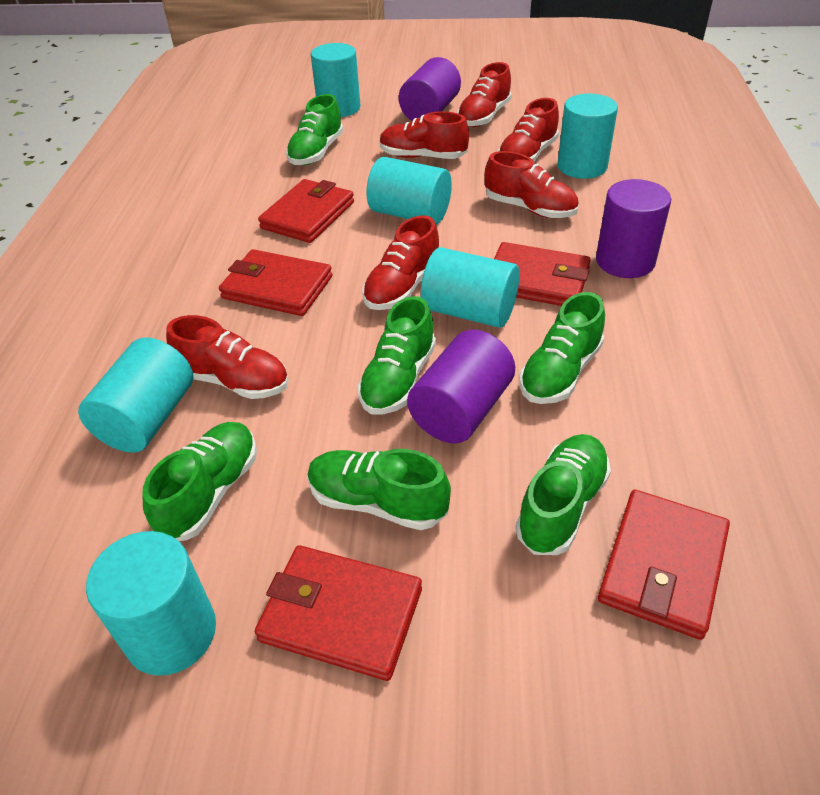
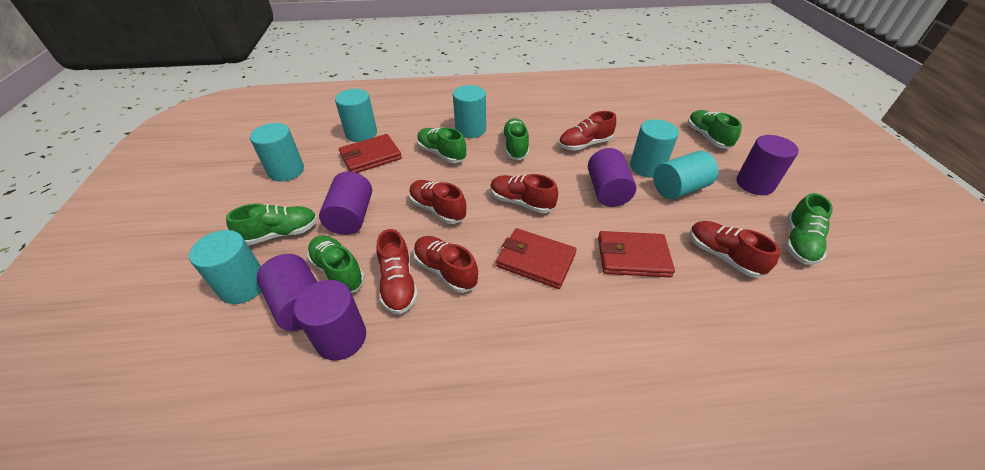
purple cylinder: [399,57,461,121] [407,330,515,444] [596,179,671,278] = 3 -> [257,254,317,331] [294,280,366,361] [319,172,372,235] [588,148,636,207] [736,135,799,195] = 5
red wallet: [219,249,332,316] [255,545,422,681] [258,179,354,243] [494,242,591,306] [598,489,730,640] = 5 -> [339,134,402,173] [496,228,576,289] [598,231,675,277] = 3

